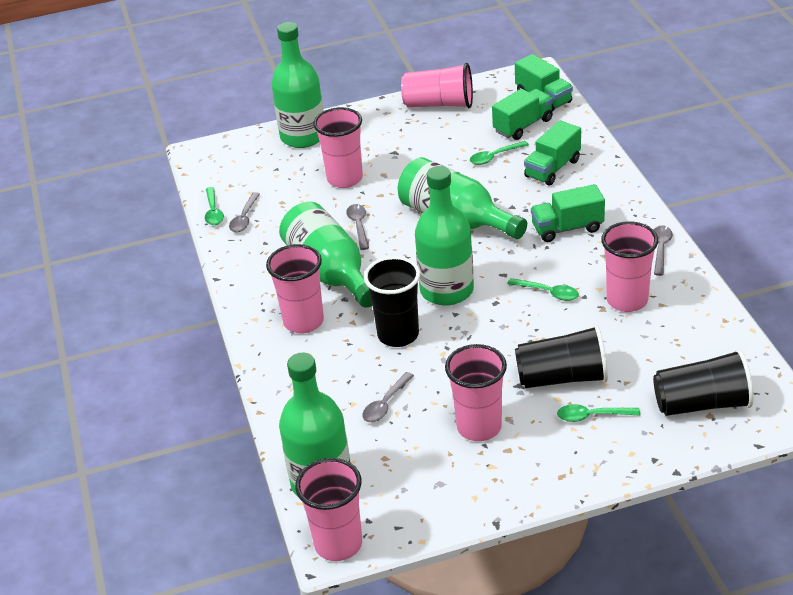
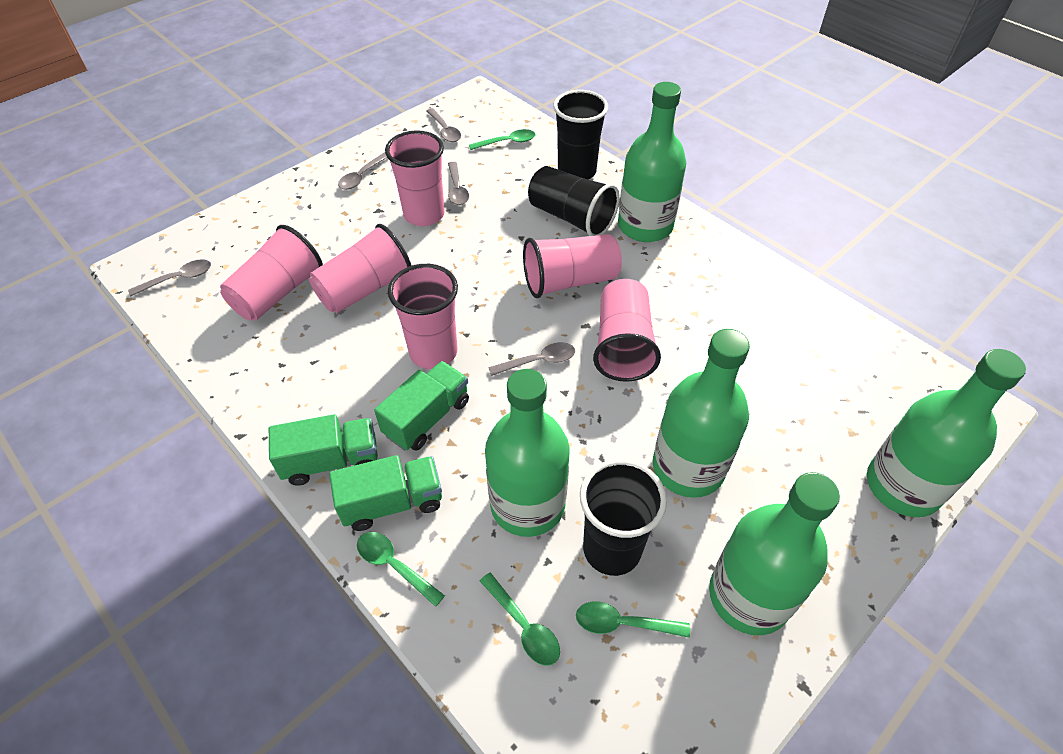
green truck: [492,89,553,140] [515,54,573,111] [524,120,581,186] [531,184,605,242] = 4 -> [269,414,378,486] [329,455,442,531] [374,361,469,451] = 3
grey spoon: [229,192,260,232] [346,204,369,250] [362,372,414,422] [654,226,673,276] = 4 -> [128,259,211,297] [338,152,387,190] [426,108,461,142] [448,162,469,205] [488,342,575,376] = 5

